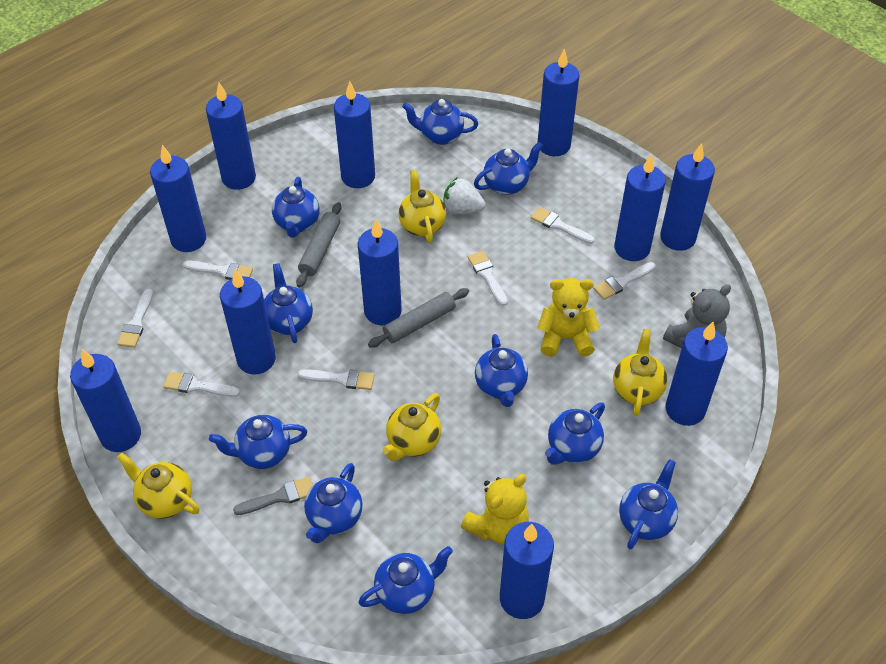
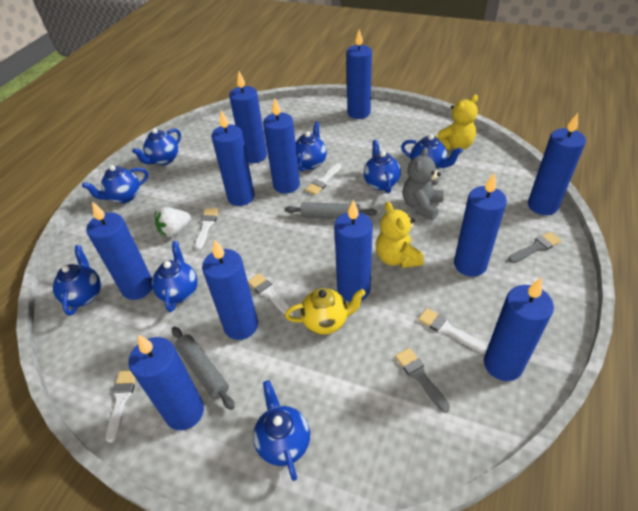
blue teapot: [209,415,307,469] [264,263,313,343] [272,177,319,238] [304,463,362,543] [358,546,453,614] [402,99,478,145] [474,142,543,195] [475,334,528,407] [545,402,605,464] [619,459,678,549] = 10 -> [53,245,101,316] [82,165,149,203] [132,128,181,165] [152,241,198,312] [253,380,310,481] [295,122,327,172] [363,140,401,193] [401,134,462,170] = 8
grey brush: [233,477,313,515] = 1 -> [395,348,450,413] [508,232,561,263] = 2
white brush: [117,288,153,348] [163,372,240,397] [183,261,253,280] [298,369,374,390] [468,251,508,306] [531,207,595,244] [593,262,656,300] = 7 -> [106,370,136,443] [195,208,219,250] [248,273,294,316] [305,163,341,195] [418,308,486,352] = 5
yellow teapot: [117,453,200,519] [382,393,441,461] [398,170,446,243] [613,329,667,416] = 4 -> [285,288,366,335] = 1

